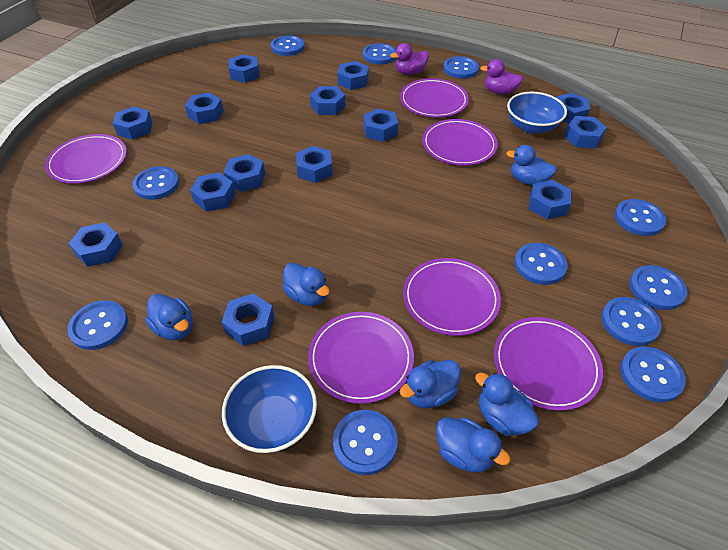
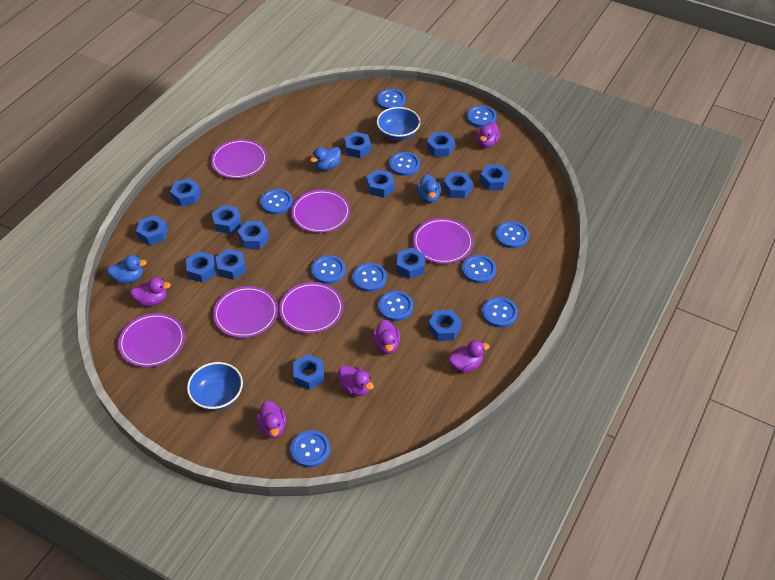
blue duck: [145,294,193,340] [282,262,330,306] [400,360,461,408] [436,417,510,472] [475,373,539,436] [506,145,557,186] = 6 -> [107,255,147,284] [310,147,341,171] [417,174,441,203] = 3
purple duck: [390,43,429,75] [480,59,523,95] = 2 -> [130,277,171,306] [256,401,286,438] [338,365,374,396] [373,320,400,354] [449,340,489,373] [477,122,500,148] = 6

